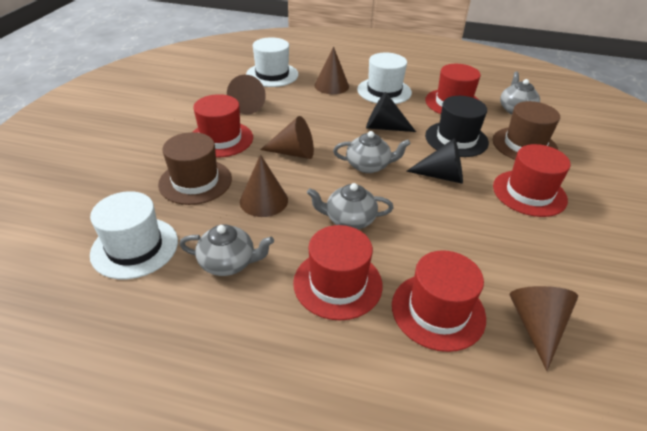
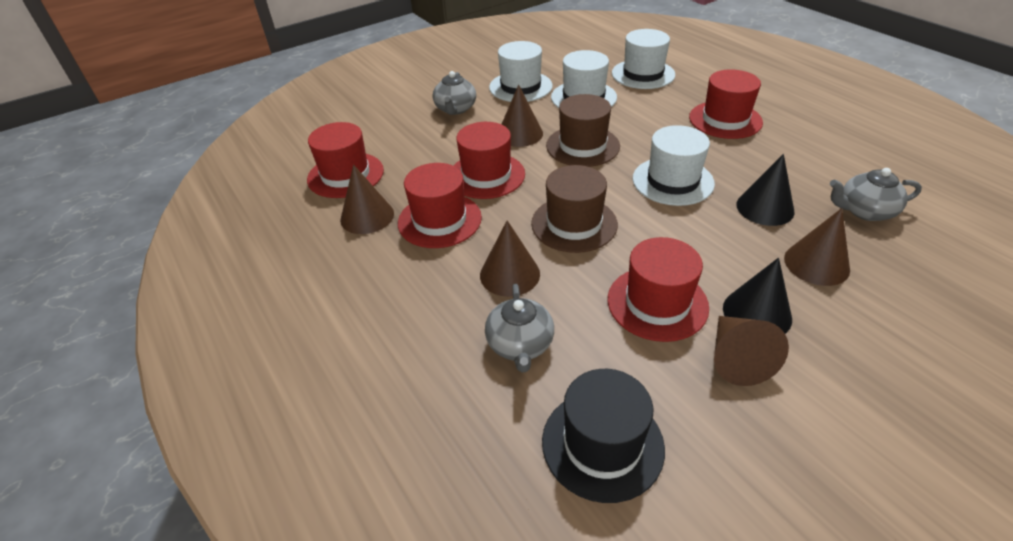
grey teapot: [179,224,274,276] [307,183,394,229] [333,131,411,173] [500,71,540,114] = 4 -> [433,71,476,115] [485,284,554,372] [830,168,922,221] = 3
white hat: [90,191,178,279] [246,37,298,87] [357,53,412,104] = 3 -> [489,41,553,102] [551,50,617,108] [612,29,675,89] [633,125,715,206] = 4

